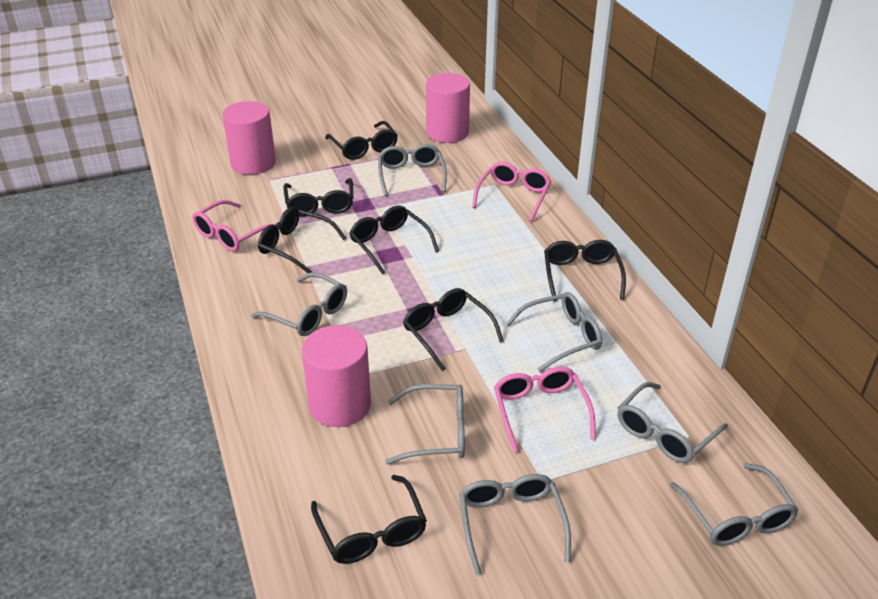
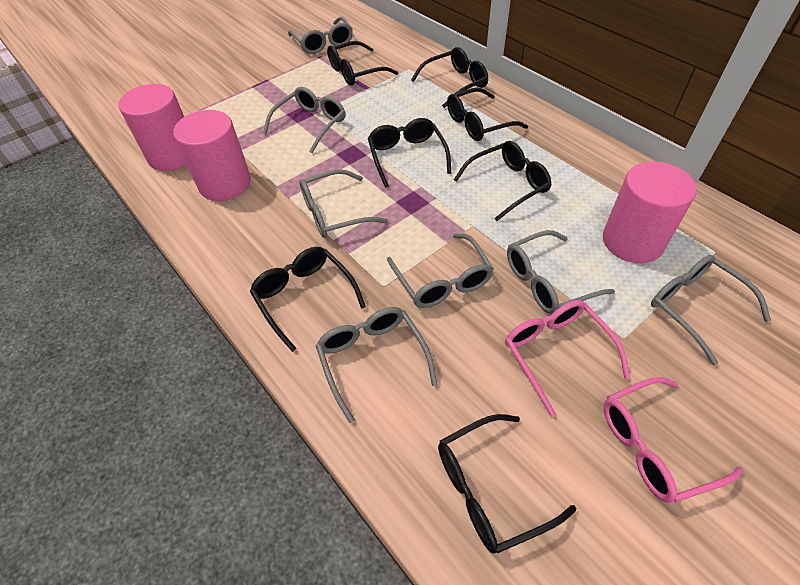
pink glasses: [192,200,279,251] [472,162,551,222] [494,367,596,453] = 3 -> [505,300,630,417] [604,377,743,503] = 2

